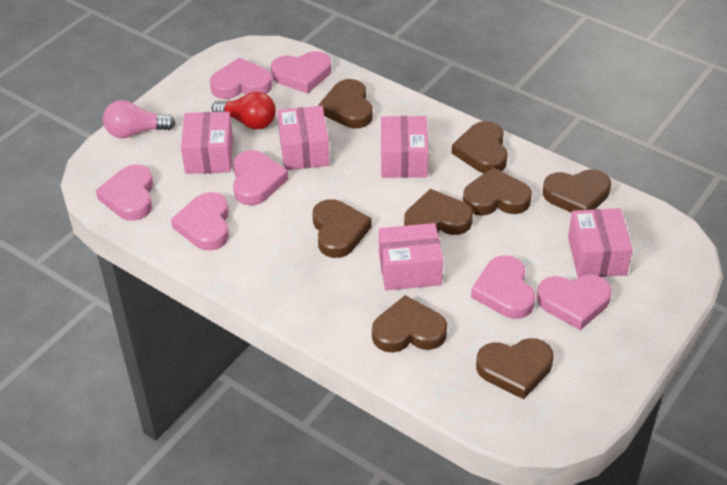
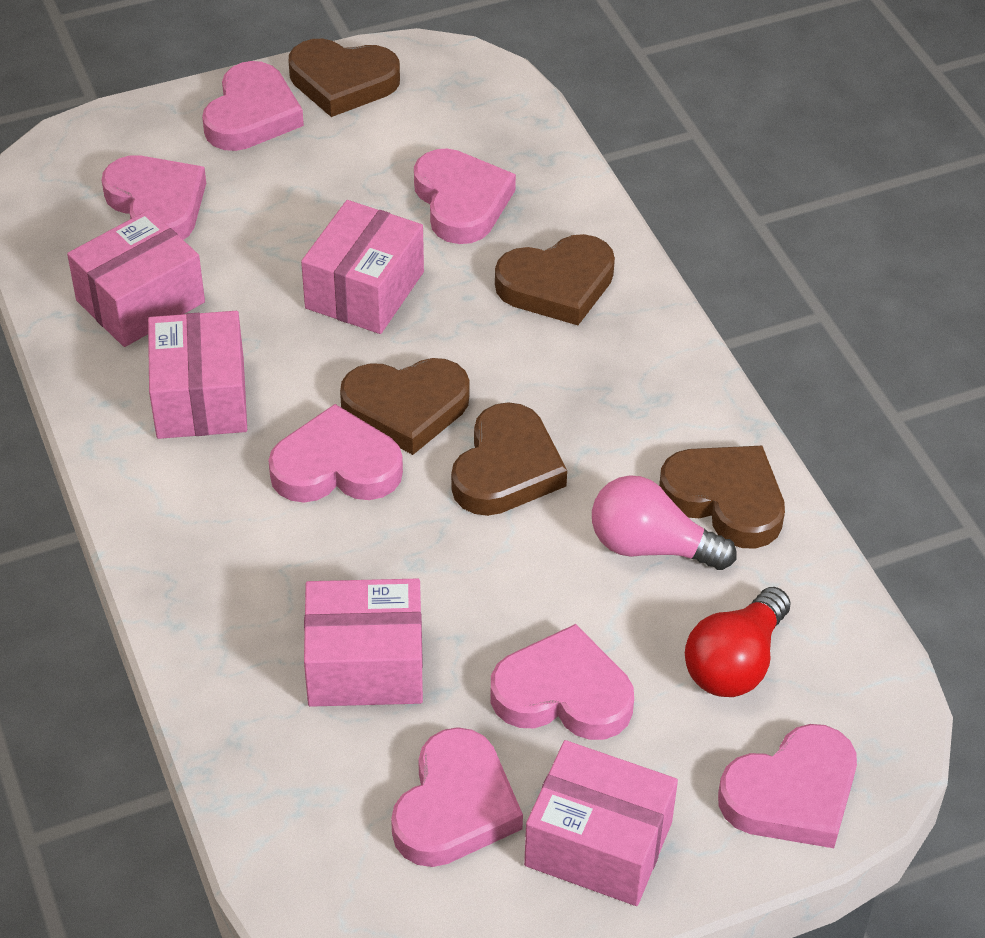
brown heart: [312,199,371,258] [319,79,373,128] [372,295,447,353] [404,189,473,235] [452,121,508,173] [463,167,532,216] [476,338,554,399] [543,169,611,213] = 8 -> [289,39,400,117] [340,358,469,455] [451,402,567,516] [495,234,615,325] [659,446,785,549] = 5

